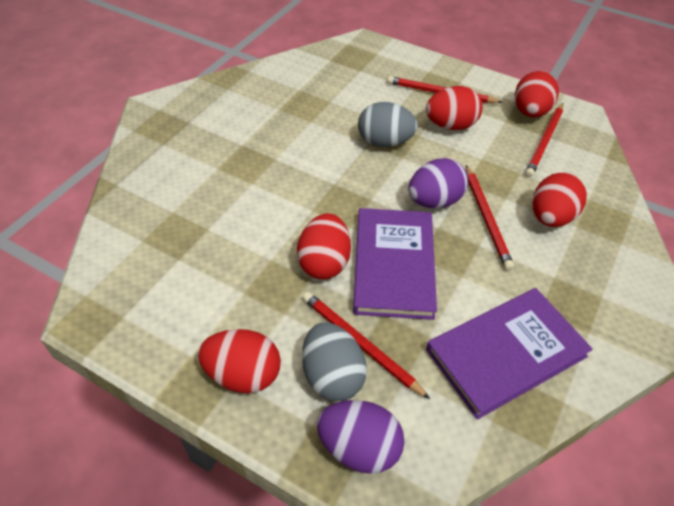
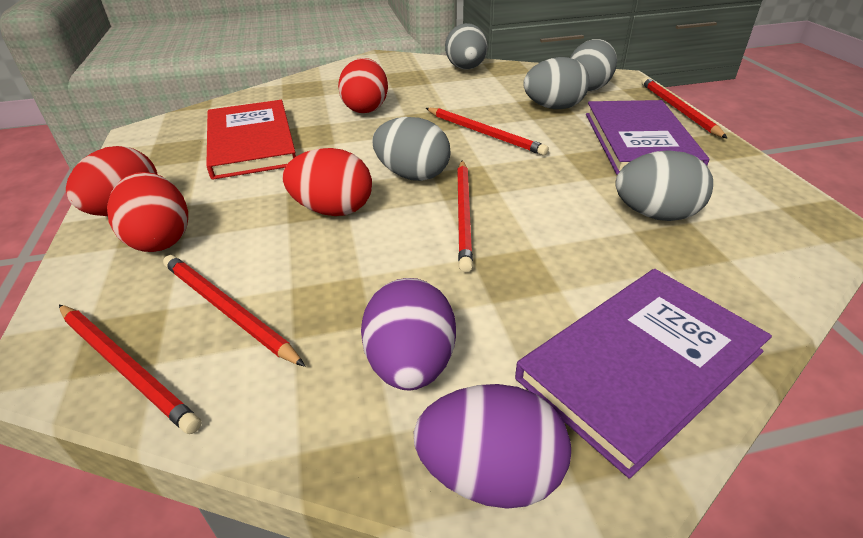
grey egg: [302,322,367,401] [358,102,418,147] = 2 -> [372,117,450,181] [445,23,487,70] [523,57,589,109] [570,39,617,91] [615,150,713,221] = 5
red book: none = 0 -> [206,100,296,180] = 1
red egg: [198,329,281,393] [297,213,351,279] [426,86,482,130] [515,71,559,118] [533,173,587,227] = 5 -> [66,146,158,216] [107,172,188,252] [282,148,372,216] [338,58,388,113] = 4
red pencil: [303,292,430,399] [387,76,503,103] [466,165,514,270] [525,103,563,177] = 4 -> [59,305,201,434] [163,255,305,367] [426,108,549,156] [457,160,473,272] [641,77,727,138] = 5

